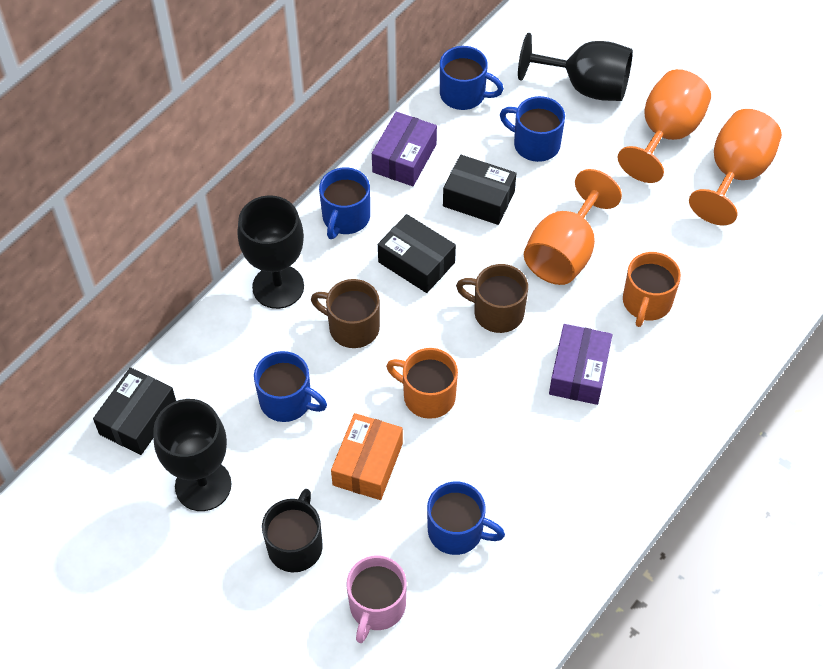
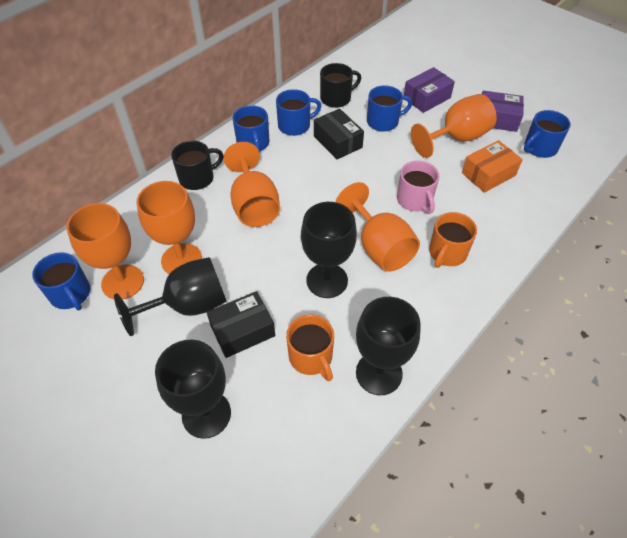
black box: [93,367,176,455] [378,214,456,293] [443,155,517,225] = 3 -> [207,291,275,358] [314,109,364,159] = 2
black goblet: [153,399,232,511] [237,195,304,309] [518,33,633,101] = 3 -> [114,257,227,336] [155,340,231,439] [301,202,357,298] [356,297,420,395] = 4
black mug: [262,489,323,572] = 1 -> [171,141,224,190] [320,63,361,108] = 2
brown mug: [311,279,380,348] [456,264,528,333] = 2 -> none = 0
orange goblet: [524,169,622,285] [617,69,711,183] [689,109,782,225] = 3 -> [66,203,144,300] [137,181,202,274] [223,142,280,227] [336,182,420,272] [411,94,497,158] = 5

